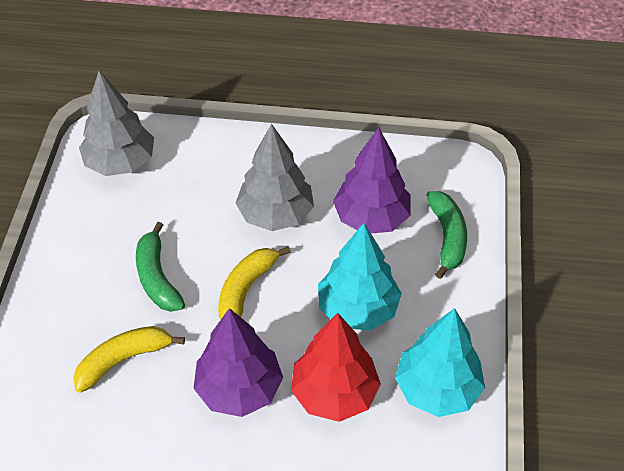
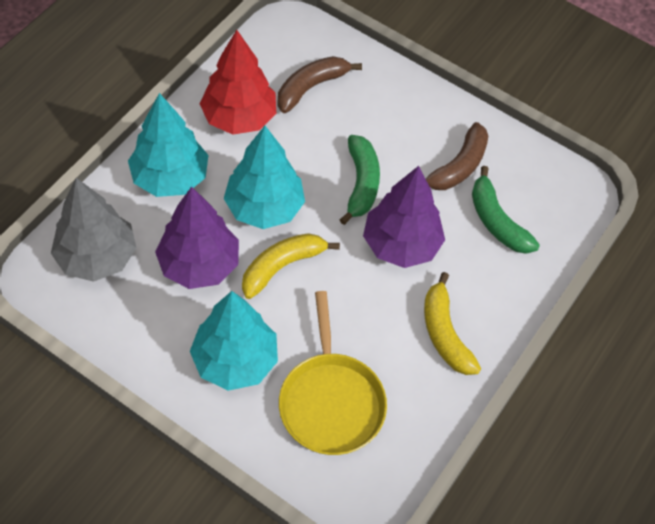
brown banana: none = 0 -> [277,56,362,113] [426,122,488,190] = 2
grey tree: [79,71,154,176] [235,124,314,231] = 2 -> [51,178,137,282] = 1
turquoise tree: [318,223,402,331] [395,308,485,417] = 2 -> [128,93,208,197] [190,291,278,391] [224,126,305,229] = 3
yellow pan: none = 0 -> [279,291,387,455] = 1

